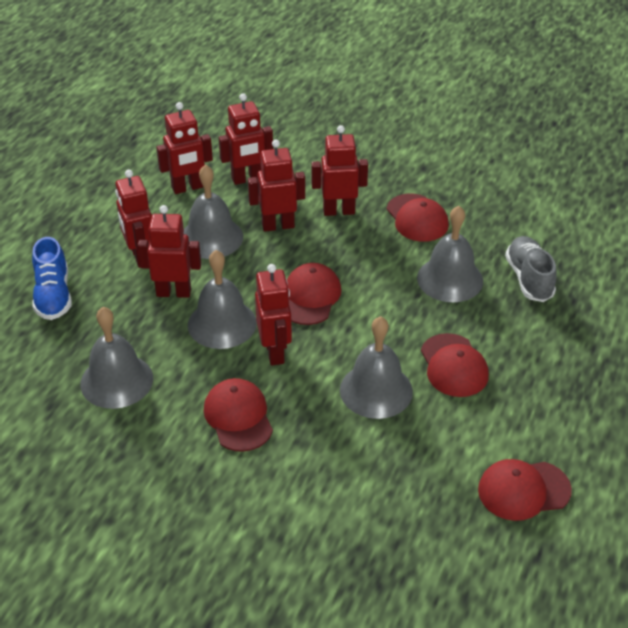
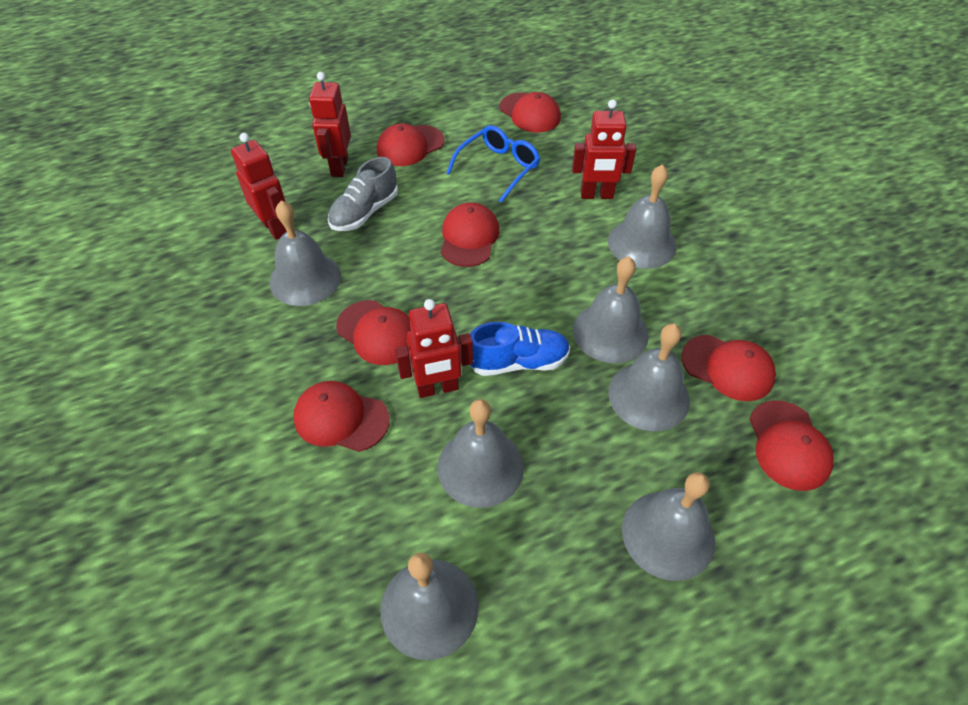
blue glasses: none = 0 -> [446,125,540,203] = 1
grey bell: [80,307,153,409] [184,164,243,259] [188,250,257,349] [340,316,413,419] [417,206,483,302] = 5 -> [269,200,341,306] [380,553,479,660] [438,399,524,508] [573,256,649,363] [608,164,677,269] [608,323,690,431] [622,472,715,581] = 7
red cap: [204,378,273,452] [287,263,341,325] [387,194,449,242] [421,333,489,397] [478,459,572,521] = 5 -> [293,381,390,452] [336,300,411,365] [377,123,445,166] [441,202,499,267] [500,92,561,133] [681,335,776,401] [749,400,834,491] = 7
red robot: [115,169,152,268] [138,205,201,298] [156,102,213,194] [219,93,273,185] [248,140,305,232] [255,264,292,365] [312,125,368,216] = 7 -> [231,133,287,240] [309,72,351,177] [395,299,473,398] [572,99,636,199] = 4

